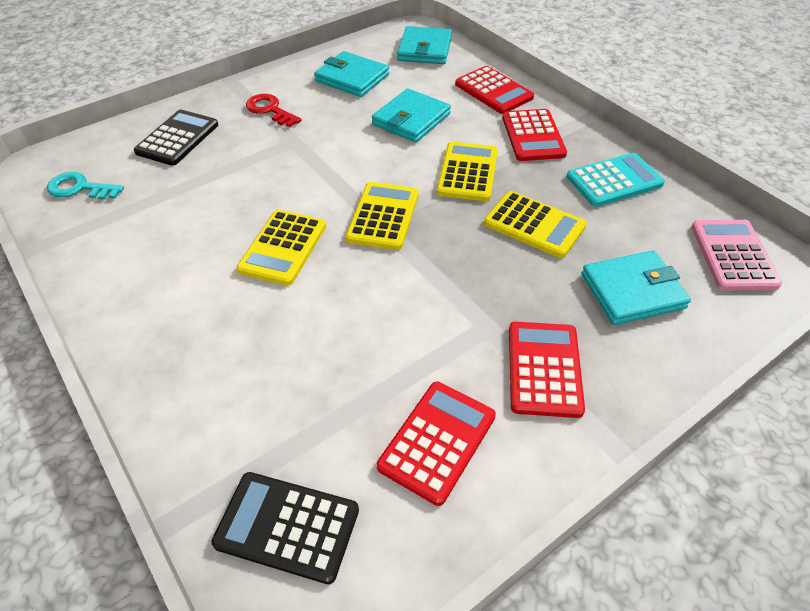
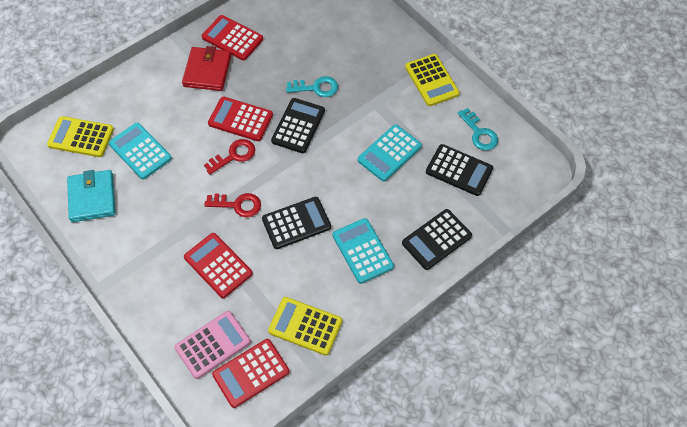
black calculator: [134,110,218,166] [211,472,359,584] = 2 -> [262,197,331,249] [271,98,325,153] [402,209,472,270] [426,144,493,196] = 4
red key: [246,94,302,127] = 1 -> [204,139,255,175] [204,193,261,217] = 2
red wallet: none = 0 -> [182,46,231,91] = 1
turquoise calculator: [567,153,665,207] = 1 -> [109,123,172,179] [332,218,394,284] [358,124,422,181] = 3
turquoise key: [47,172,124,200] = 1 -> [286,76,338,97] [458,108,498,150] = 2
turquoise wallet: [314,51,389,97] [372,88,451,142] [397,26,452,64] [582,251,691,325] = 4 -> [67,170,116,222] = 1
yellow calculator: [237,210,326,286] [346,182,419,250] [437,142,498,201] [484,191,587,258] = 4 -> [47,116,114,157] [268,297,342,356] [405,54,460,106] = 3

